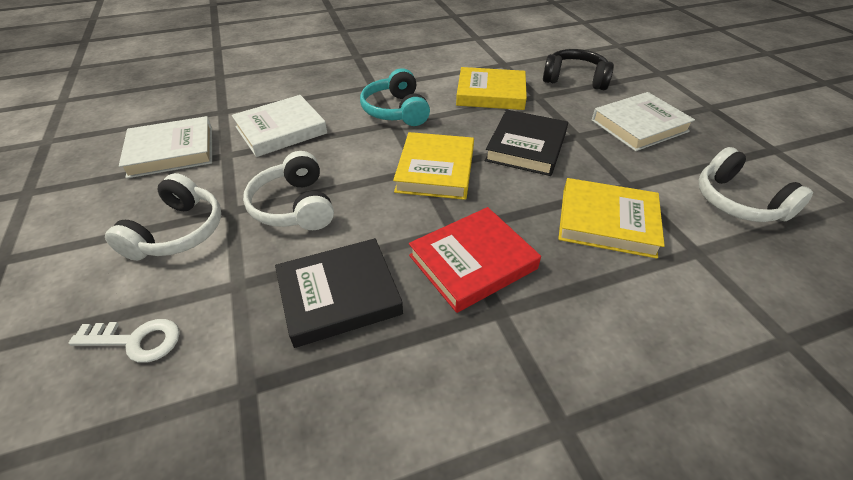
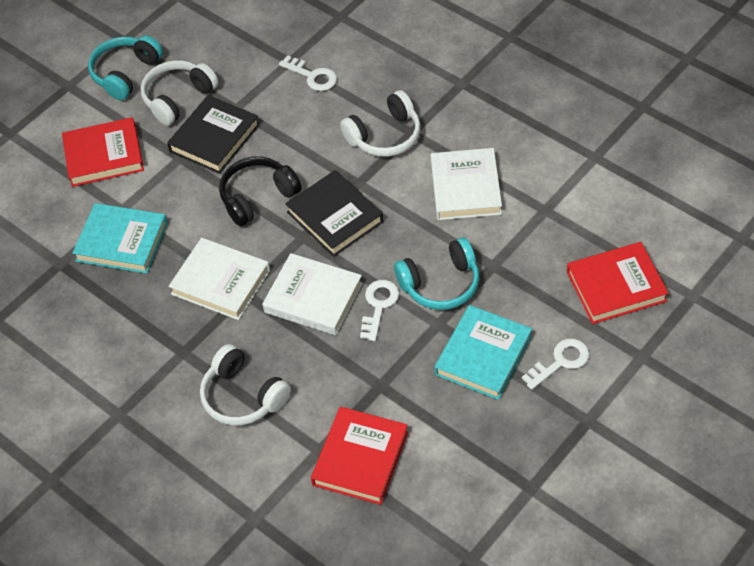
red book: [409,207,541,313] = 1 -> [62,117,144,187] [311,407,408,505] [567,242,669,324] = 3
turquoise book: none = 0 -> [72,203,168,274] [434,305,532,400] = 2
turquoise headphones: [360,68,430,126] = 1 -> [88,35,163,100] [394,237,480,310] = 2
white key: [68,319,180,363] = 1 -> [279,55,337,91] [360,280,399,341] [522,338,589,390] = 3
yellow book: [393,132,474,200] [456,67,527,110] [558,178,665,259] = 3 -> none = 0

